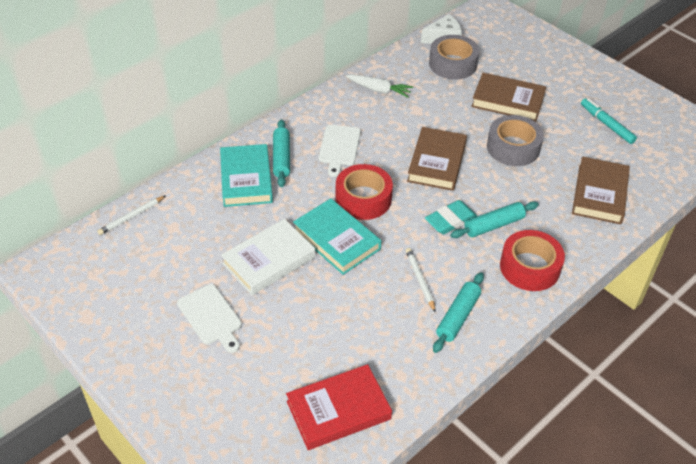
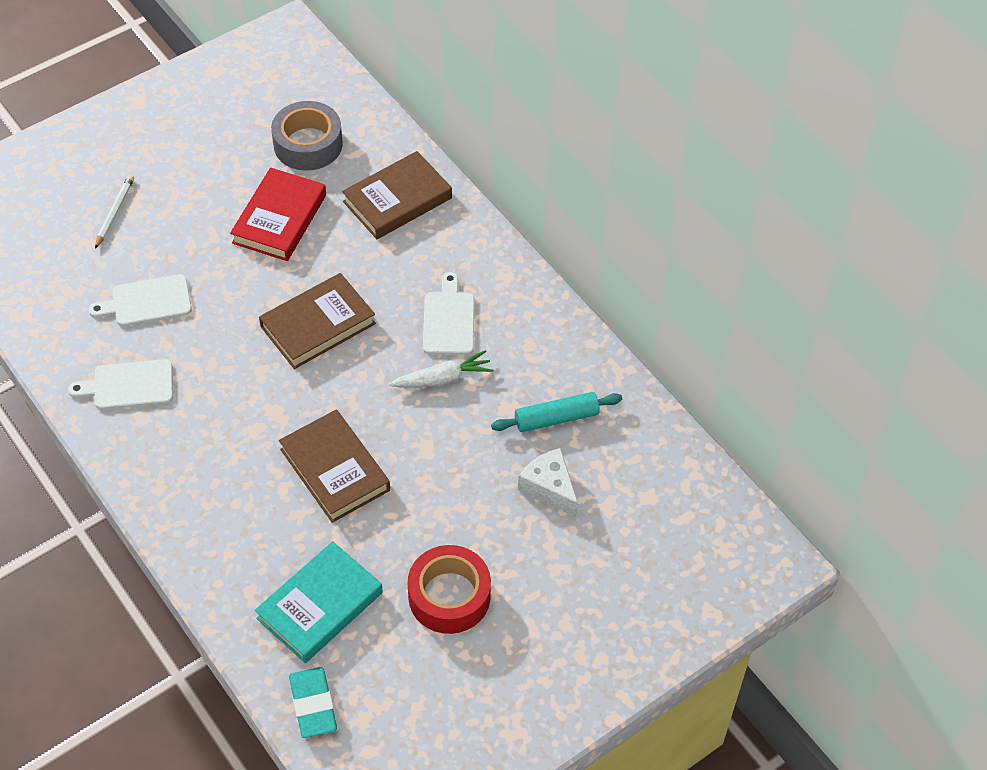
grey tape: [429,35,479,80] [487,115,544,166] = 2 -> [271,101,343,171] = 1
red tape: [336,164,393,220] [500,230,565,291] = 2 -> [408,545,491,634] = 1
turquoise book: [220,144,273,207] [293,198,382,275] = 2 -> [255,541,383,663] = 1
turquoise marker: [581,98,637,144] = 1 -> none = 0
turquoise rolling pin: [273,119,290,187] [433,272,484,353] [450,201,539,238] = 3 -> [491,392,622,432] = 1
white book: [221,219,315,295] = 1 -> none = 0
white cutting board: [177,284,242,353] [319,125,361,177] = 2 -> [68,359,173,410] [89,274,192,326] [423,272,474,355] = 3
white pencil: [97,196,165,235] [406,248,436,313] = 2 -> [95,175,134,249] = 1

